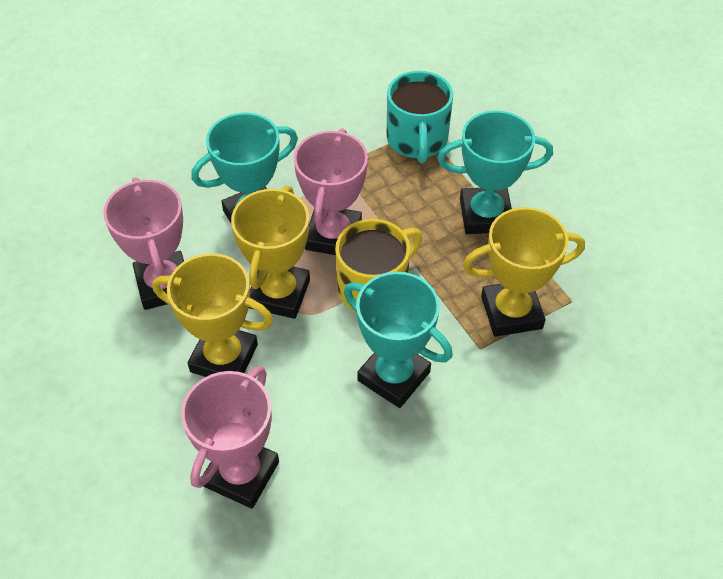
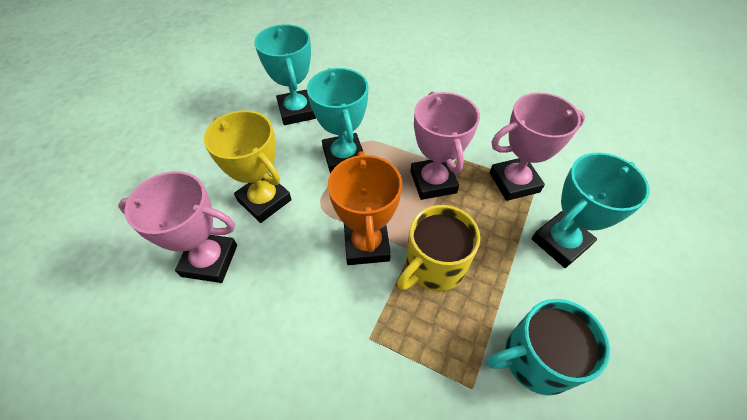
orange trophy: none = 0 -> [328,151,402,265] = 1
yellow trophy: [152,253,273,377] [231,186,310,319] [463,207,585,337] = 3 -> [204,110,292,223] = 1

